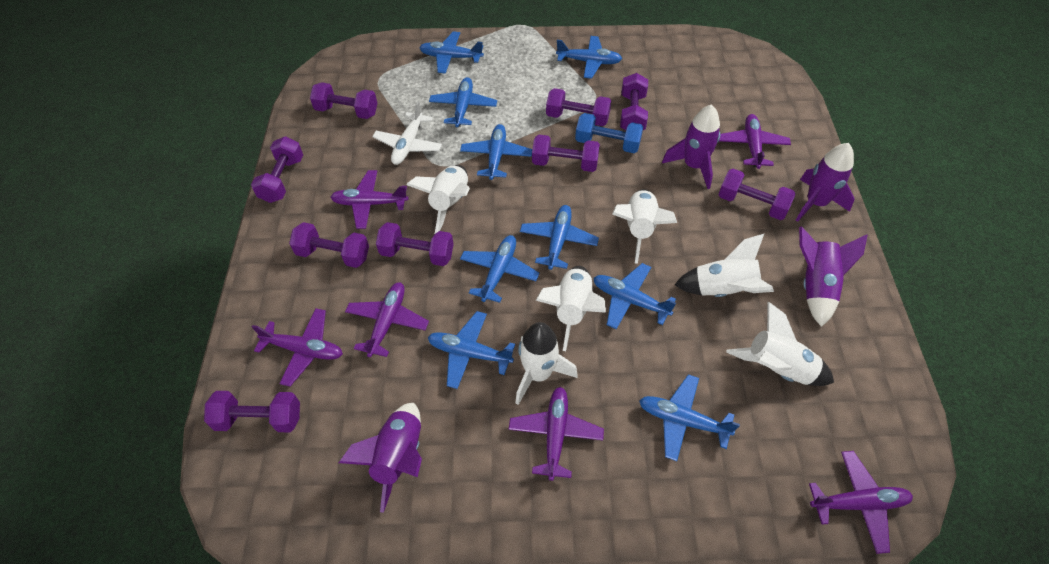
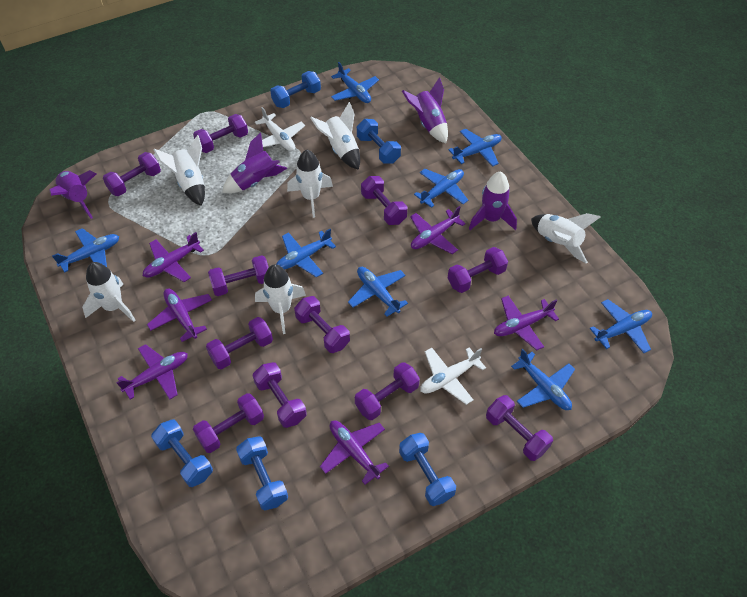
blue dumbbell: [575,113,643,153] = 1 -> [151,420,213,487] [236,436,288,511] [270,71,321,108] [357,119,401,164] [399,433,456,506] = 5
blue plane: [419,31,484,74] [428,311,515,389] [429,77,497,127] [460,124,532,180] [460,235,539,303] [520,205,599,270] [556,36,622,79] [593,263,676,329] [639,374,740,461] = 9 -> [52,228,119,273] [276,229,336,277] [331,62,379,103] [348,267,408,317] [414,169,468,208] [448,129,502,167] [511,349,575,410] [589,299,652,353] = 8
purple dumbbell: [204,391,300,432] [251,136,303,203] [289,222,369,268] [310,82,377,119] [376,222,454,266] [532,135,600,172] [546,88,611,126] [620,73,648,130] [718,169,796,220] = 9 -> [103,152,161,196] [193,114,248,153] [193,393,264,453] [206,317,273,370] [208,255,269,296] [253,362,307,428] [294,296,350,353] [355,362,420,420] [361,176,407,225] [448,247,508,293] [486,395,553,461] = 11
white plane: [372,102,442,165] = 1 -> [255,107,305,151] [420,347,486,405] = 2

